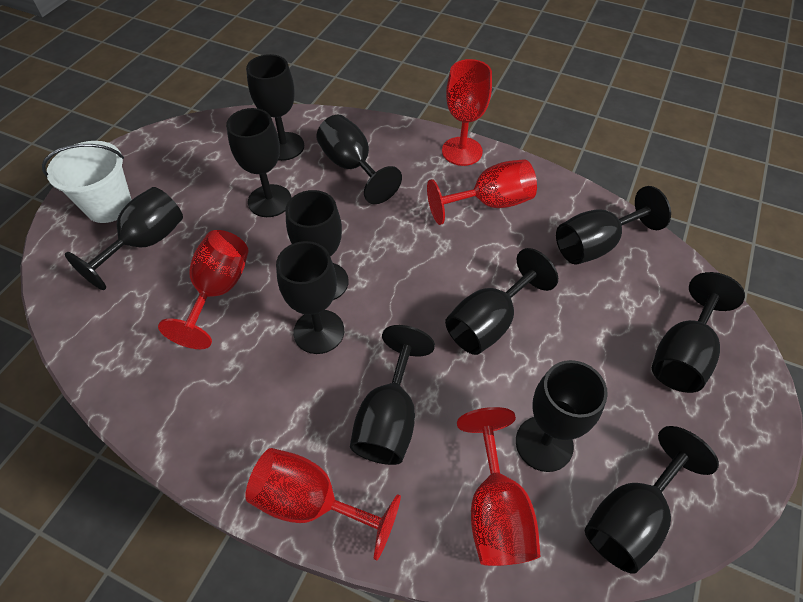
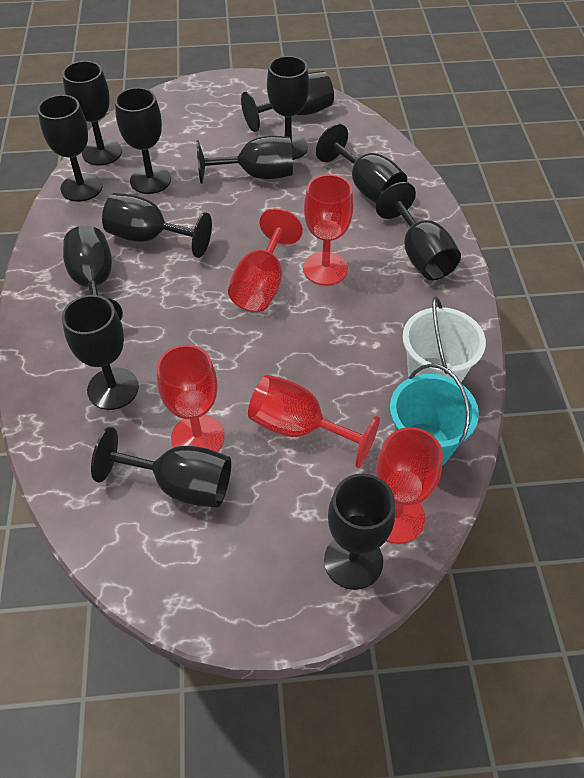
black goblet: [65,187,183,290] [226,108,292,217] [246,54,304,161] [276,241,344,354] [285,190,349,300] [316,115,402,204] [350,325,435,465] [445,248,558,355] [516,360,608,472] [556,186,671,265] [585,426,719,574] [652,272,745,393] = 12 -> [38,95,102,202] [62,61,122,166] [62,295,139,410] [63,226,123,321] [91,427,231,507] [102,193,212,258] [115,87,171,194] [196,136,293,184] [241,71,334,132] [267,56,309,160] [316,124,407,203] [324,474,395,590] [376,182,461,280] = 13
turquoise bucket: none = 0 -> [390,364,479,466] = 1

